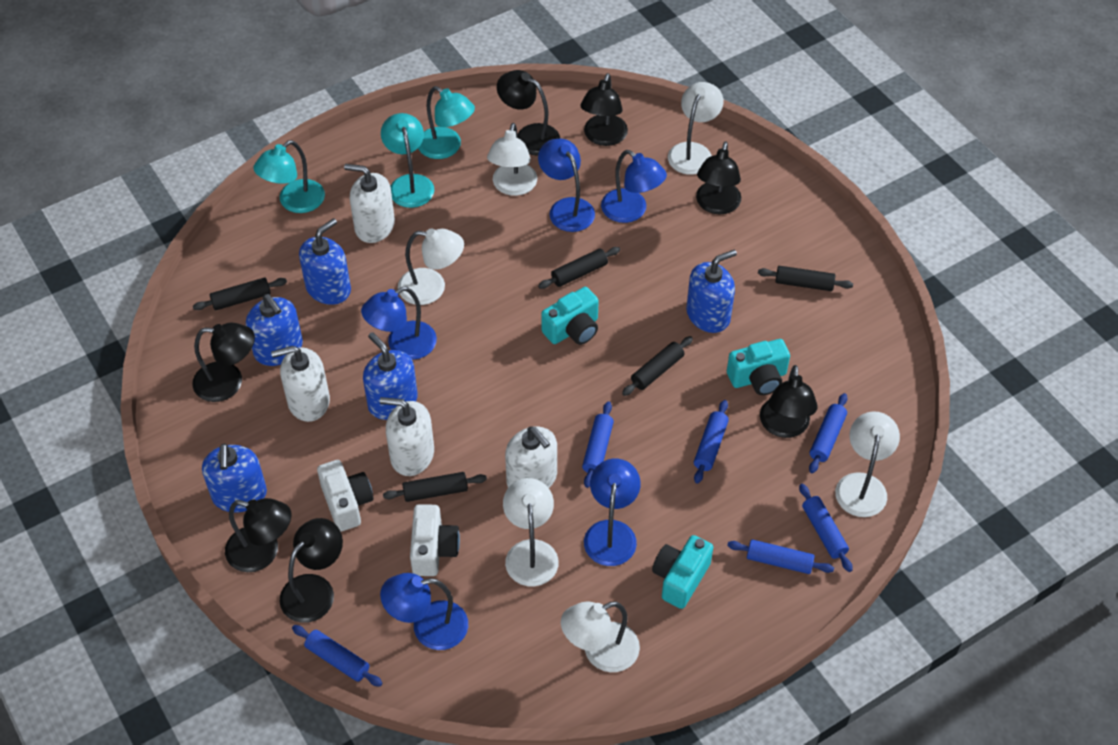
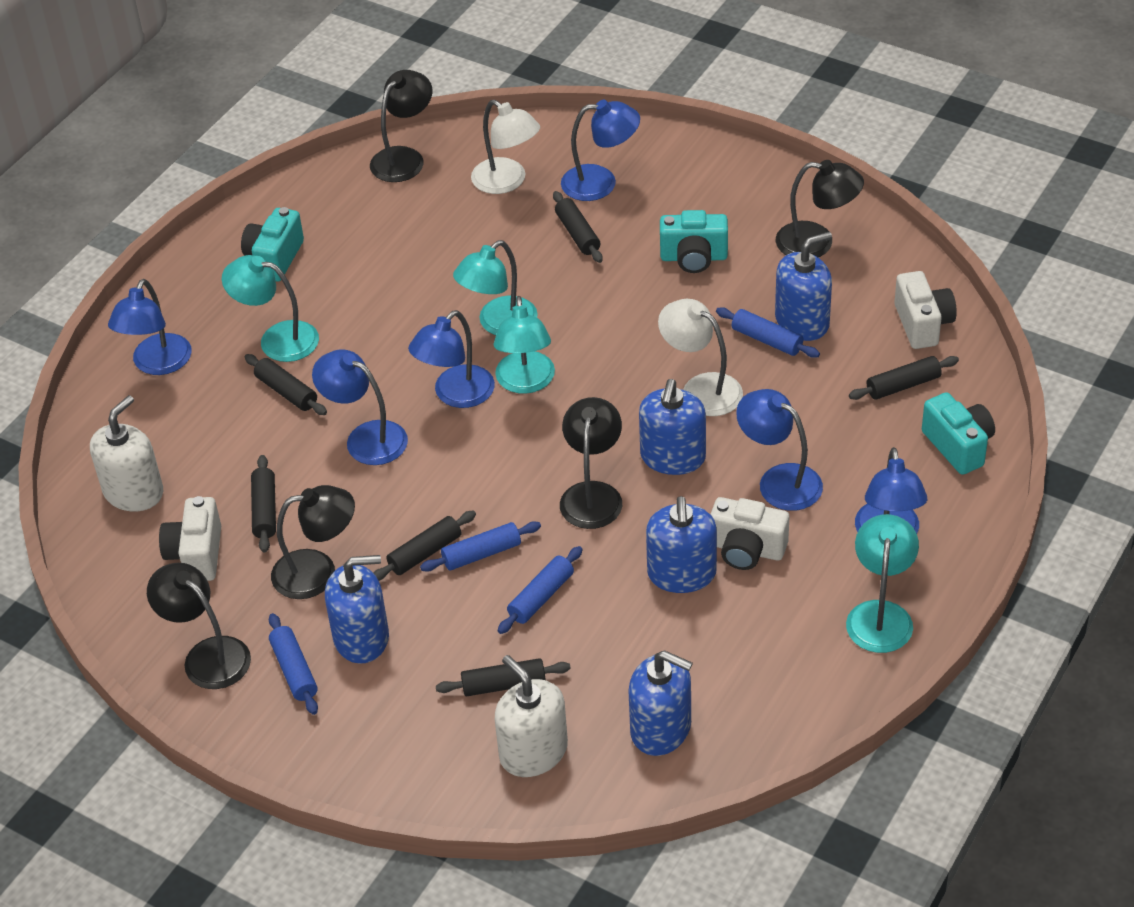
black lamp: [192,323,255,402] [225,498,292,572] [279,518,343,623] [497,70,560,156] [580,73,628,146] [696,141,741,215] [760,365,818,438] = 7 -> [147,563,251,689] [271,485,355,599] [370,70,432,182] [560,397,622,529] [776,160,864,257] = 5
black rolling pin: [193,277,287,310] [383,472,487,502] [538,247,620,289] [622,336,693,396] [758,266,853,291] = 5 -> [245,354,327,415] [251,455,276,553] [374,510,476,581] [436,658,571,696] [553,191,603,263] [849,356,959,400] = 6
blue lamp: [361,287,437,360] [380,573,468,650] [538,139,595,232] [584,459,641,566] [601,150,667,223] = 5 -> [108,279,192,375] [312,350,408,465] [408,310,495,408] [561,100,640,201] [736,389,823,511] [855,447,927,533] = 6
blue rolling pin: [292,625,383,687] [582,401,614,488] [694,400,729,484] [727,539,834,574] [799,484,853,572] [809,393,848,473] = 6 -> [269,613,318,715] [420,521,541,572] [498,546,583,634] [716,307,820,358] = 4
turquoise lamp: [253,140,325,213] [381,113,434,208] [418,86,475,159] = 3 -> [222,255,319,362] [453,240,538,335] [493,296,555,394] [846,514,919,653] = 4
white camera: [317,460,374,532] [410,504,460,576] = 2 -> [159,496,221,581] [710,497,789,570] [894,271,957,349] = 3
white lamp: [398,228,464,305] [487,123,537,196] [503,478,559,587] [561,601,640,672] [668,82,723,175] [835,412,900,517] = 6 -> [471,100,540,194] [658,299,743,416] = 2
white soap dispenser: [271,346,330,422] [344,164,395,243] [380,397,434,476] [505,426,557,488] = 4 -> [90,395,163,511] [495,655,568,777] = 2

